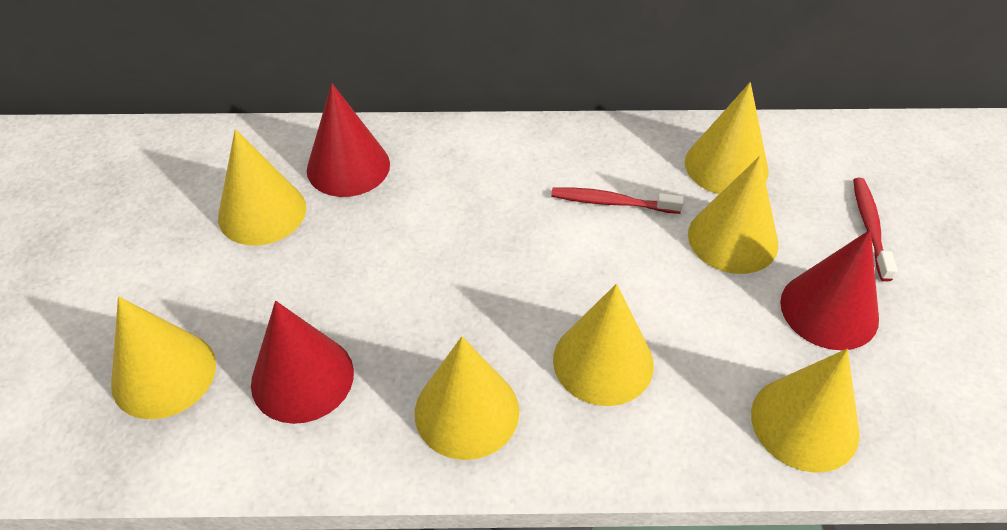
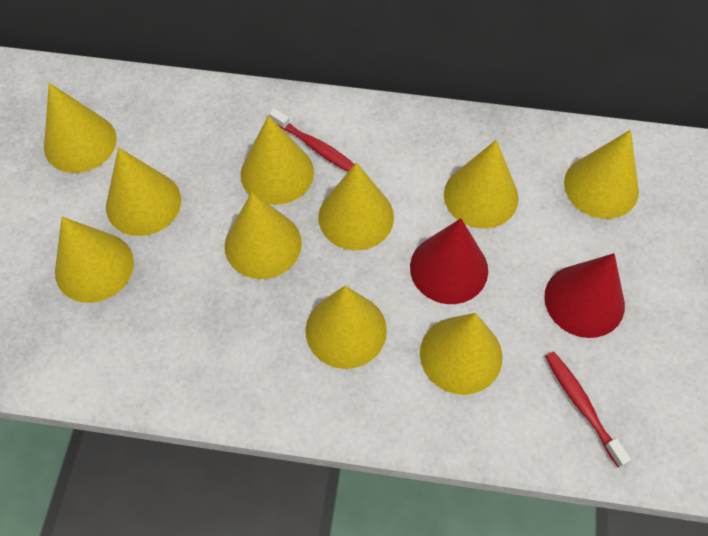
red cone: [251,301,354,424] [307,83,390,197] [780,230,879,350] = 3 -> [410,218,488,304] [544,253,625,338] = 2
yellow cone: [111,297,216,419] [218,129,306,246] [415,336,519,460] [553,284,654,406] [685,82,769,194] [688,156,778,274] [751,349,860,473] = 7 -> [44,83,117,173] [55,217,134,303] [106,147,181,236] [225,192,302,279] [241,115,314,205] [305,286,387,369] [318,162,394,250] [420,313,502,395] [444,140,519,229] [564,130,639,219] = 10

